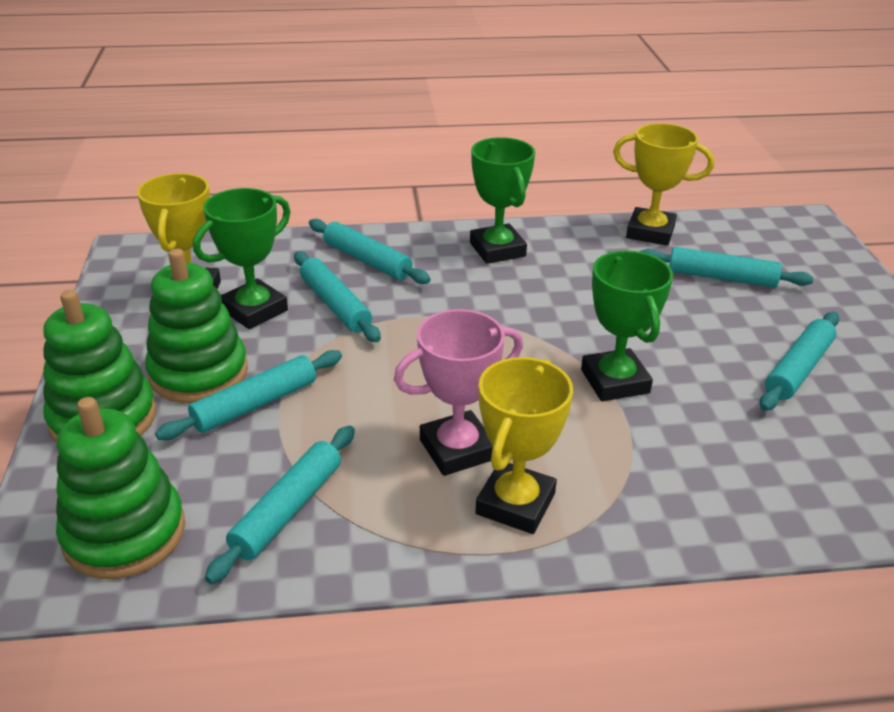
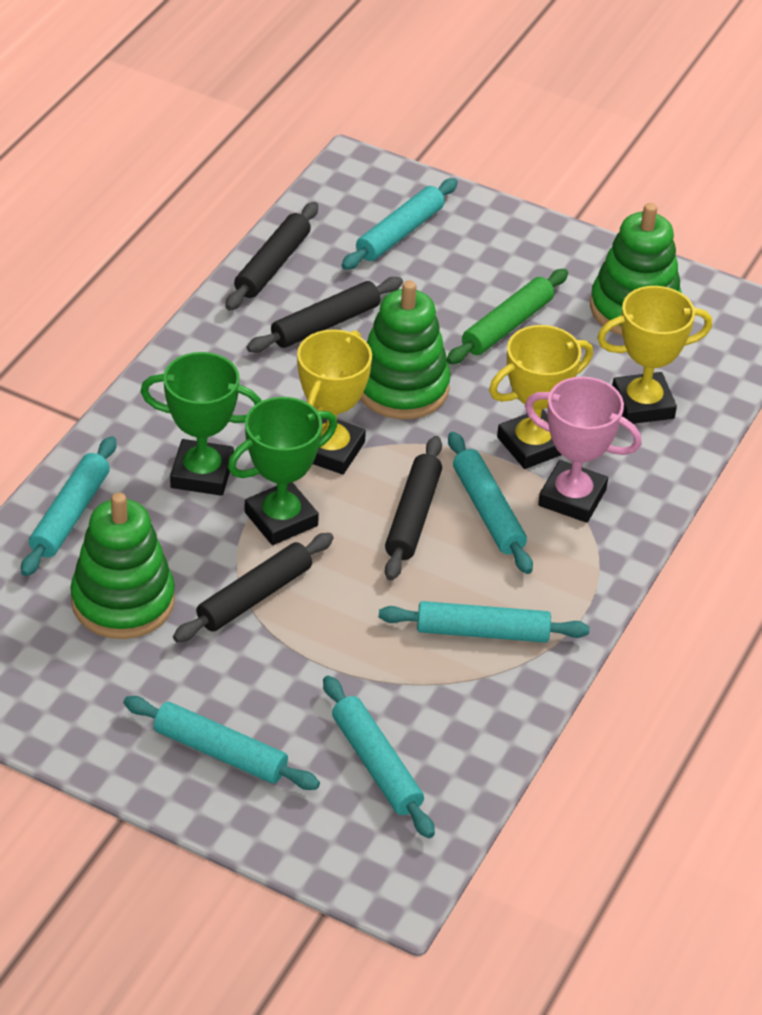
black rolling pin: none = 0 -> [173,533,334,642] [225,202,318,311] [247,277,403,353] [385,436,442,581] = 4
green rolling pin: none = 0 -> [447,269,568,364] = 1
green trophy: [193,188,290,329] [470,137,535,264] [581,251,673,402] = 3 -> [141,352,261,496] [228,397,337,545] = 2

